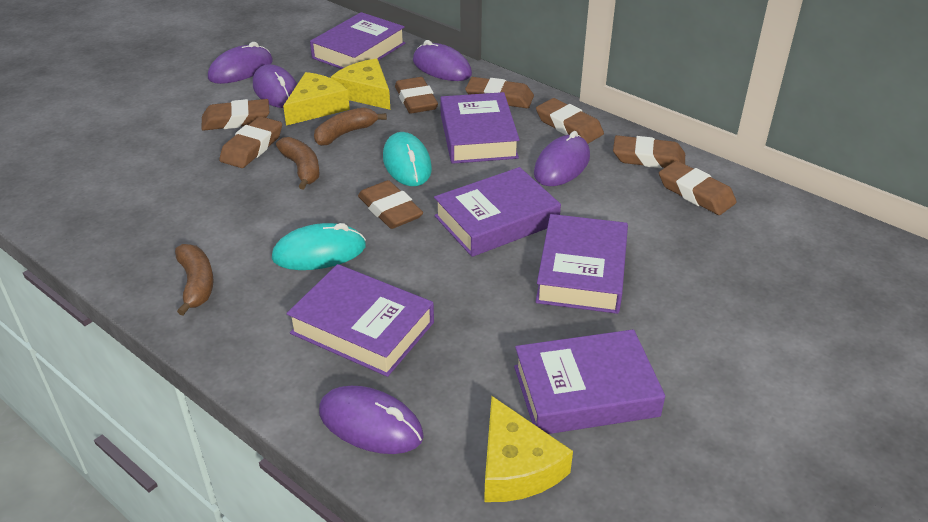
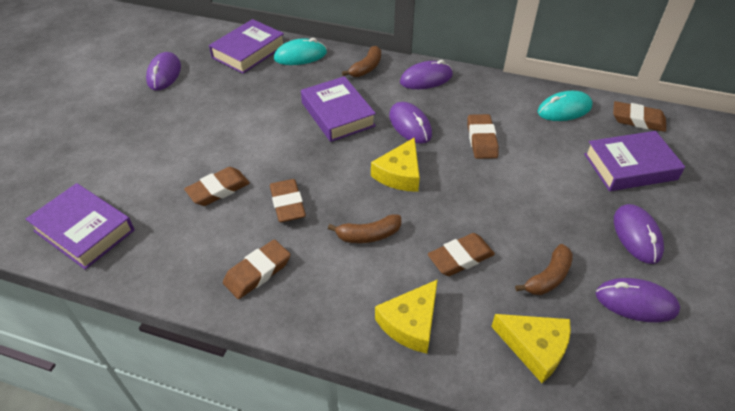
brown eraser: [201,99,269,131] [219,116,282,168] [358,180,423,229] [395,77,438,113] [465,77,534,108] [536,98,604,144] [613,135,685,168] [659,161,737,215] = 8 -> [184,167,250,206] [223,239,291,299] [270,179,306,222] [428,233,495,276] [467,114,499,159] [613,101,666,132] = 6
purple book: [286,264,434,377] [310,12,405,69] [434,167,561,257] [440,92,520,164] [514,329,665,434] [536,214,628,314] = 6 -> [26,183,134,270] [209,19,284,74] [301,76,376,142] [584,131,685,191] = 4

